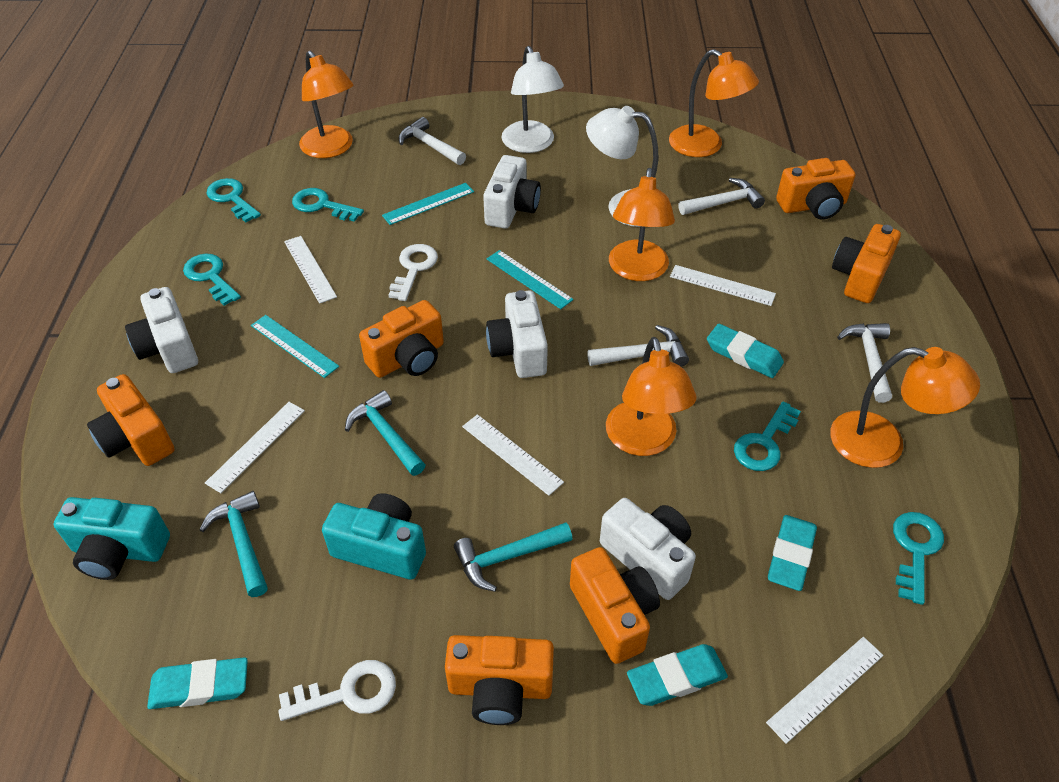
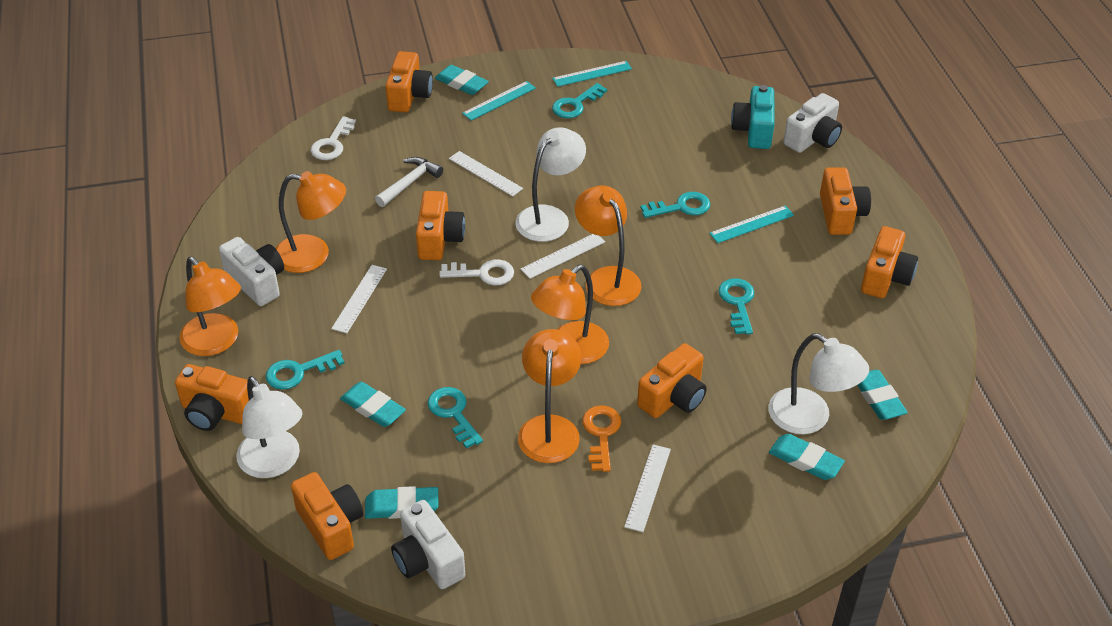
orange camera: [87,374,174,466] [359,300,444,378] [445,635,554,725] [570,547,660,664] [776,158,855,220] [832,224,901,303] = 6 -> [175,364,249,431] [291,472,363,560] [385,51,433,112] [416,191,465,260] [637,343,707,418] [820,167,871,235] [861,226,918,298] = 7
orange key: none = 0 -> [582,405,621,472] = 1
turquoise camera: [54,497,170,580] [322,493,426,580] = 2 -> [731,85,775,149] = 1
turquoise eraser: [147,657,248,709] [627,644,728,706] [707,323,784,378] [768,515,817,591] = 4 -> [340,382,406,427] [365,486,438,519] [435,65,489,95] [769,434,845,480] [858,370,908,420] = 5
turquoise hammer: [199,491,268,597] [345,390,426,476] [454,523,572,592] = 3 -> none = 0
white camera: [125,287,198,373] [483,155,541,229] [486,290,548,378] [600,498,696,600] = 4 -> [219,237,284,306] [391,500,465,589] [783,93,842,153] = 3
white hammer: [399,117,466,165] [587,325,689,367] [679,178,765,215] [837,323,892,403] = 4 -> [375,157,443,207] = 1
white lamp: [501,46,564,153] [586,106,659,227] = 2 -> [236,376,302,478] [515,127,586,242] [768,333,869,434] = 3
white ruler: [205,402,305,493] [284,236,337,304] [462,414,564,496] [670,265,776,306] [766,637,883,744] = 5 -> [331,265,387,333] [449,151,523,197] [521,234,605,279] [624,444,671,532] = 4

